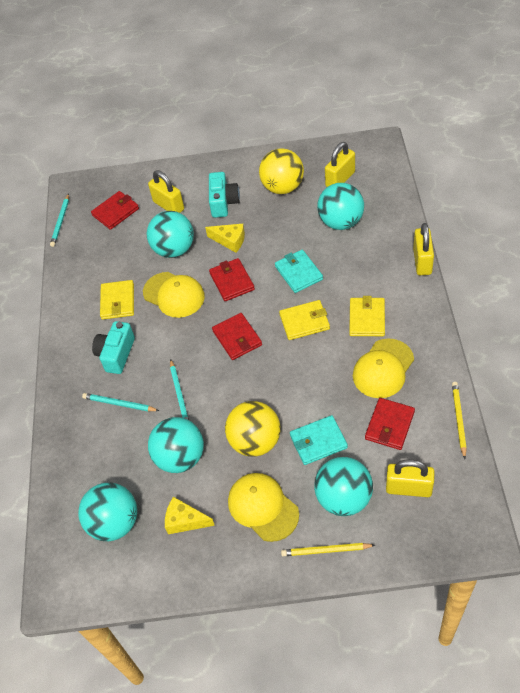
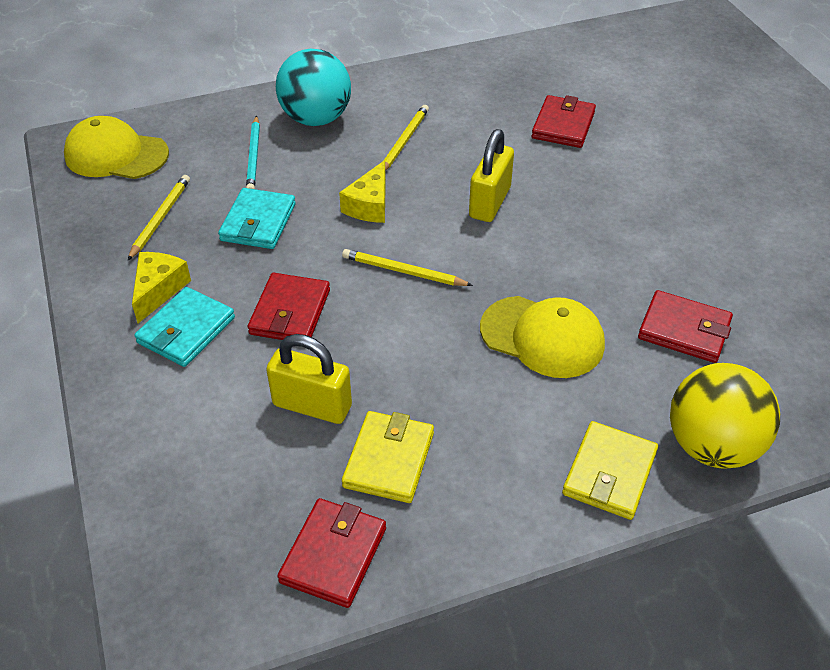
turquoise ball: [78,482,137,541] [147,211,194,258] [148,417,204,473] [314,457,373,516] [317,183,364,230] = 5 -> [276,49,351,126] = 1
turquoise camera: [92,321,135,374] [209,172,240,218] = 2 -> none = 0
turquoise pencil: [50,194,69,247] [82,393,159,411] [170,359,189,420] = 3 -> [246,116,260,189] = 1
yellow ball: [225,401,281,457] [259,148,304,194] = 2 -> [670,363,780,468] = 1
yellow cap: [143,272,205,318] [228,473,299,542] [353,338,414,398] = 3 -> [64,116,169,179] [480,296,605,378] = 2
yellow padlock: [148,170,184,213] [325,142,355,187] [386,459,435,497] [413,223,434,275] = 4 -> [266,334,352,424] [469,129,514,222] = 2
yellow pencil: [281,543,375,556] [452,382,467,459] = 2 -> [128,175,190,260] [342,249,473,286] [383,105,429,171] = 3
yellow wallet: [100,280,134,320] [279,300,330,340] [349,296,385,336] = 3 -> [342,411,434,503] [562,421,658,520] = 2

